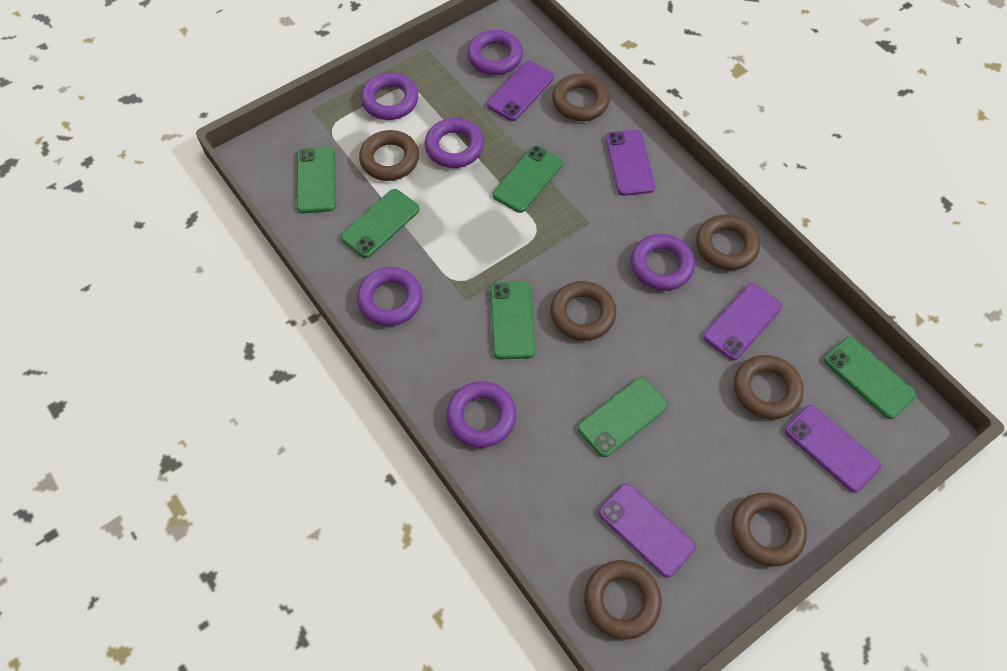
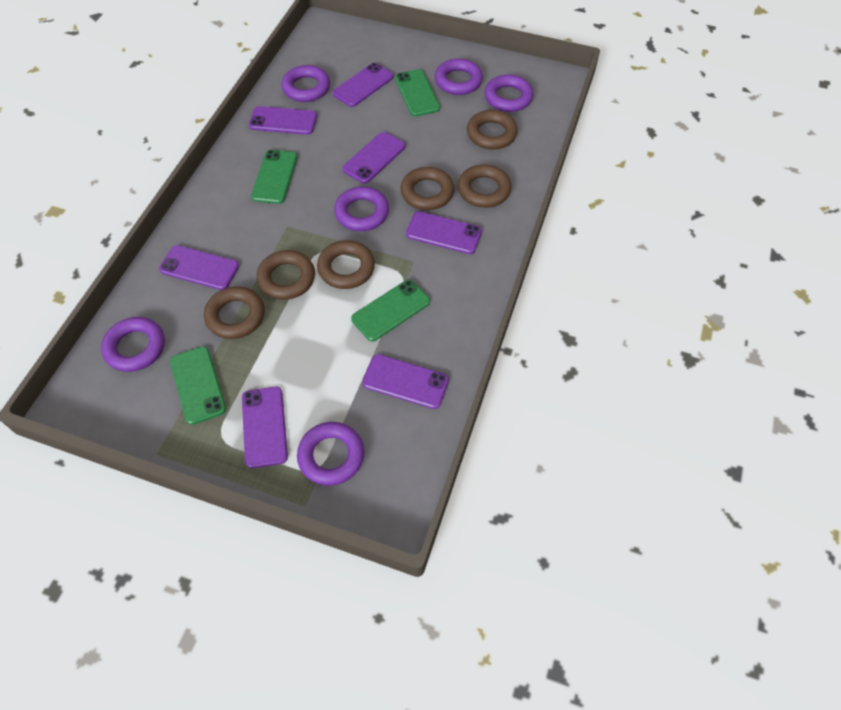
brown ring: [359,130,419,181] [550,281,616,341] [552,74,610,121] [584,560,662,639] [696,215,760,270] [731,493,807,566] [734,355,804,419] = 7 -> [204,286,265,339] [257,250,315,300] [317,240,375,289] [401,167,454,210] [458,164,512,208] [467,110,518,150] = 6
green phone: [297,146,336,213] [340,189,420,258] [490,281,535,359] [493,146,563,213] [578,377,668,457] [824,337,916,419] = 6 -> [170,346,226,425] [251,150,298,204] [351,280,430,341] [395,69,440,117] = 4
purple phone: [487,61,554,121] [598,484,696,578] [605,130,655,196] [703,284,782,360] [785,405,881,493] = 5 -> [159,245,239,290] [242,387,288,469] [249,106,317,135] [332,63,394,107] [342,132,405,184] [362,354,449,409] [406,211,482,254] = 7

